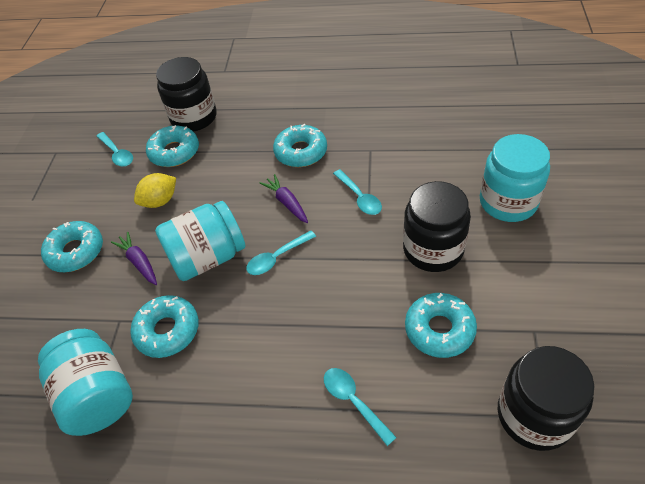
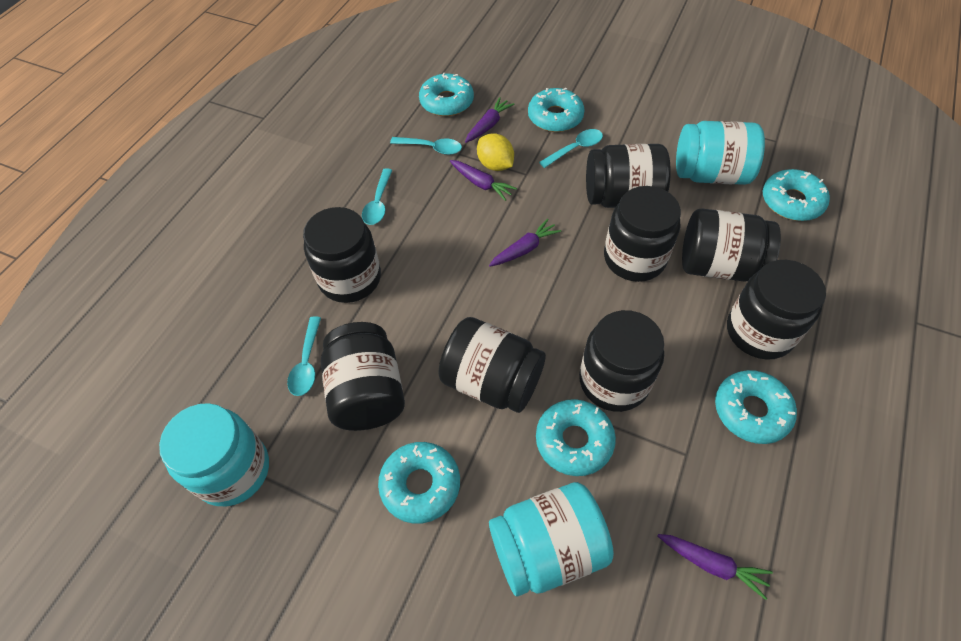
black jar: [156,57,217,132] [403,181,471,272] [498,346,594,451] = 3 -> [303,207,381,303] [321,322,405,431] [439,317,546,413] [579,310,664,412] [586,144,671,208] [604,186,681,282] [682,209,781,282] [727,260,826,360] = 8
purple carrot: [111,232,157,285] [260,174,308,223] = 2 -> [450,160,517,201] [465,97,515,143] [489,219,561,267] [657,534,773,600] = 4
turquoise donut: [41,221,103,272] [130,295,199,358] [146,125,199,167] [273,124,327,167] [405,293,477,358] = 5 -> [378,442,460,524] [419,73,474,116] [528,88,585,132] [536,399,616,476] [715,370,797,444] [763,169,830,221] = 6

